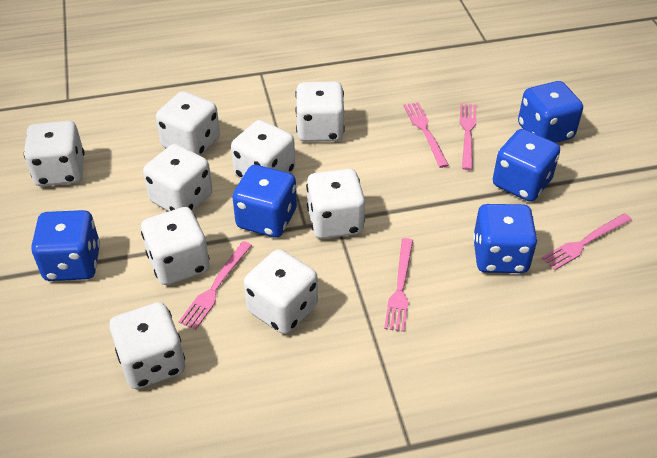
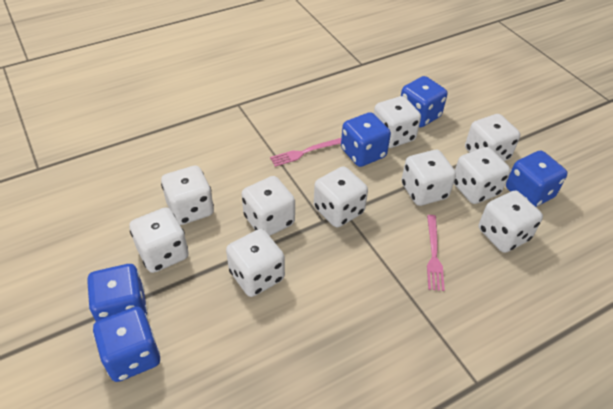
pink fork: [179,241,252,330] [384,238,413,332] [404,102,449,168] [460,104,476,170] [542,213,632,270] = 5 -> [270,138,341,167] [427,215,445,291] = 2
white dice: [24,121,85,186] [109,302,185,389] [141,207,210,285] [143,144,213,211] [156,91,220,156] [231,120,295,179] [244,249,318,334] [295,81,345,142] [306,169,365,239] = 9 -> [129,207,189,273] [161,165,214,225] [226,229,285,297] [242,176,295,236] [314,166,368,227] [374,96,421,148] [401,150,456,206] [454,147,510,204] [465,114,520,161] [479,191,543,253] = 10

